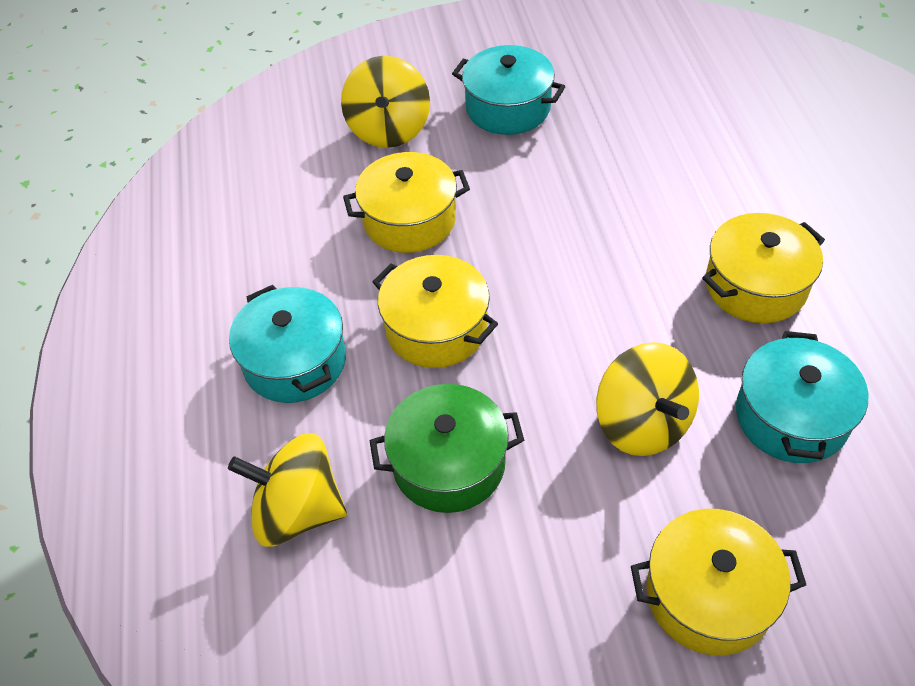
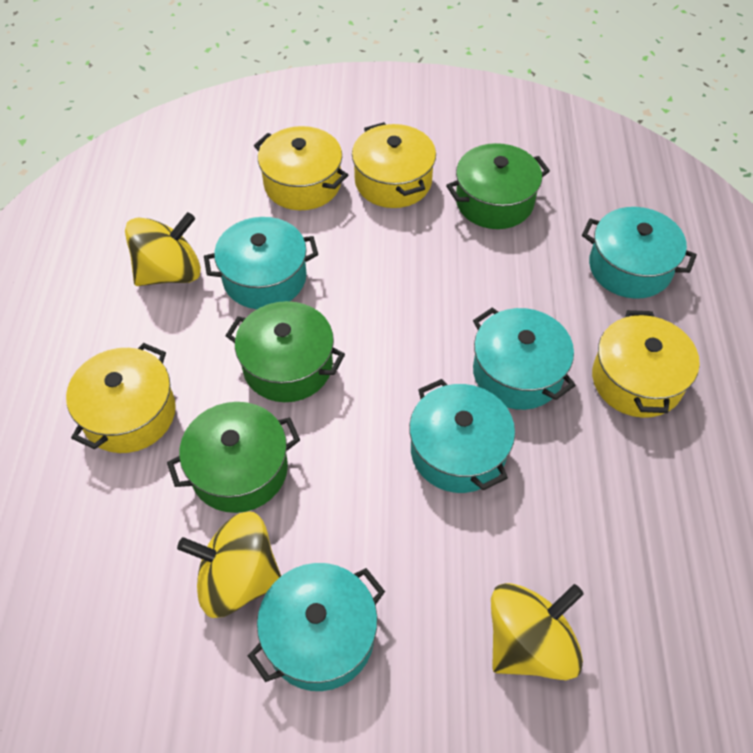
green pot: [370,384,524,513] = 1 -> [167,402,300,513] [225,301,345,402] [446,143,550,229] = 3
turquoise pot: [229,285,346,403] [452,45,565,135] [736,331,869,463] = 3 -> [204,217,318,309] [248,563,385,691] [409,379,515,493] [473,307,576,410] [582,207,697,299] = 5

